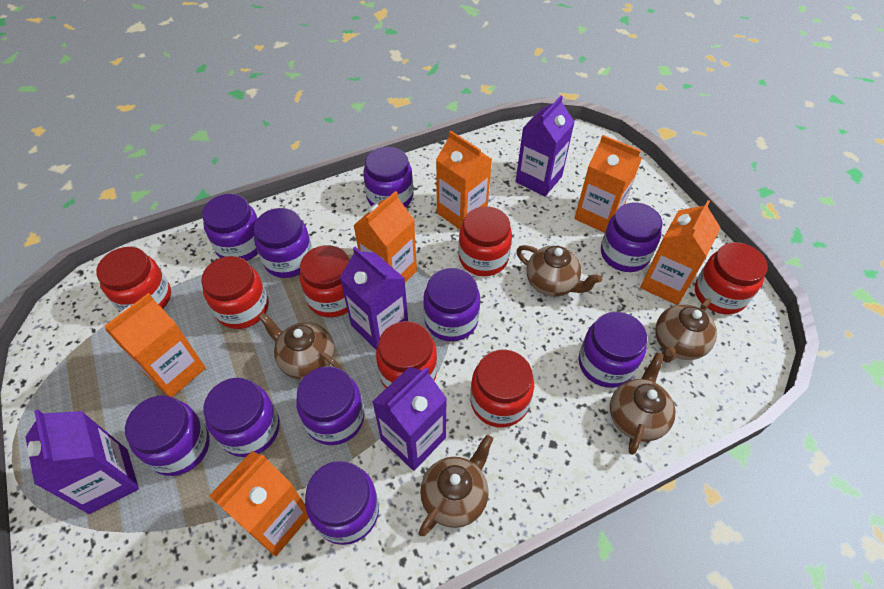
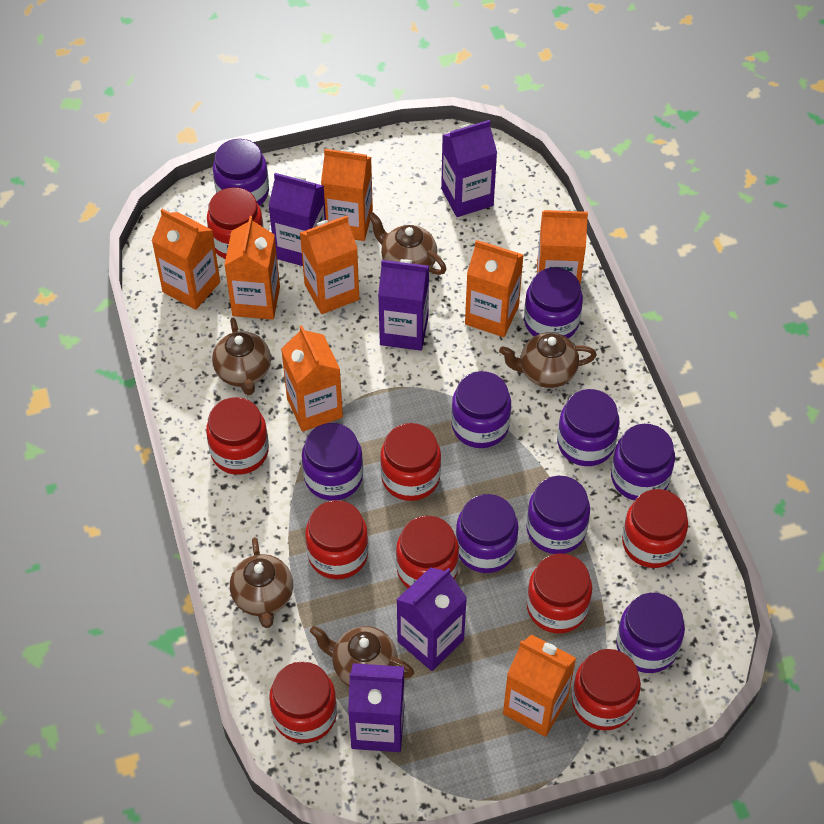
orange carton: [105,293,206,397] [209,451,309,557] [353,191,417,282] [436,131,492,230] [574,135,642,233] [640,200,721,305] = 6 -> [152,209,220,310] [224,216,280,320] [281,325,343,432] [300,215,359,314] [321,149,373,241] [465,240,524,337] [503,634,576,737] [537,208,588,285] = 8
purple carton: [26,409,139,514] [340,247,408,350] [372,367,447,471] [516,96,575,196] = 4 -> [268,173,326,266] [348,663,404,752] [378,259,429,351] [396,567,467,671] [441,120,497,217] = 5
purple jar: [125,395,210,476] [202,194,258,261] [203,378,280,457] [254,208,312,278] [296,366,365,445] [305,461,379,545] [363,147,413,208] [423,268,480,342] [579,312,647,388] [601,203,662,272] = 10 -> [213,139,269,206] [302,423,363,501] [451,371,511,448] [456,494,519,573] [524,267,583,338] [526,476,590,554] [557,389,620,466] [611,424,675,501] [616,593,685,673] = 9
red jar: [96,247,171,312] [201,256,269,329] [299,245,350,318] [376,321,437,388] [458,206,512,276] [470,349,534,428] [695,242,768,314] = 7 -> [206,397,269,475] [207,187,264,259] [269,662,337,743] [305,500,369,579] [380,423,441,501] [396,516,459,588] [527,554,592,634] [572,649,641,731] [622,489,688,568] = 9

